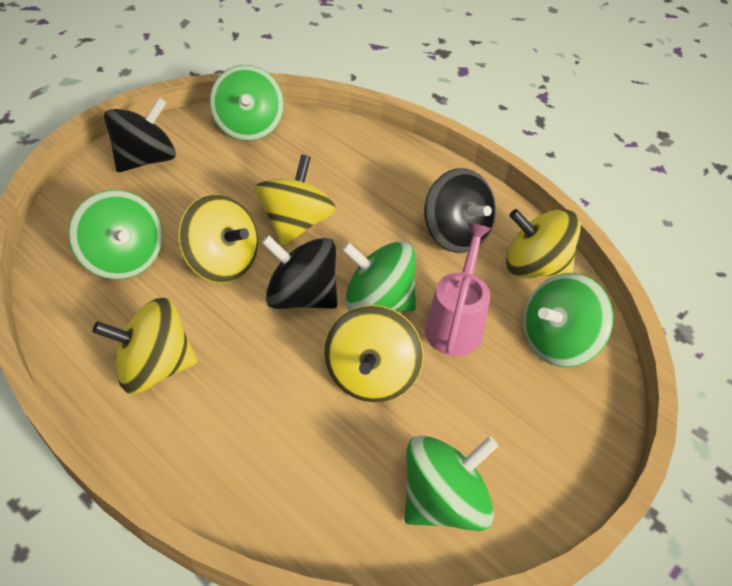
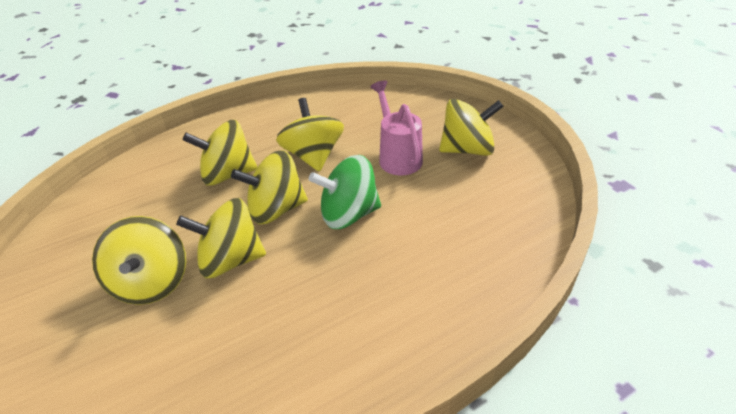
black spinning top: [104,97,176,172] [262,235,337,309] [424,168,496,253] = 3 -> none = 0
green spinning top: [69,190,163,280] [209,65,284,141] [341,241,416,312] [404,435,498,531] [523,273,613,367] = 5 -> [309,155,381,229] = 1
yellow spinning top: [93,297,198,394] [178,194,258,283] [254,155,336,246] [324,305,424,403] [506,209,581,279] = 5 -> [92,216,186,305] [176,198,266,278] [183,120,257,186] [231,150,308,224] [276,98,344,172] [439,99,504,156] = 6

